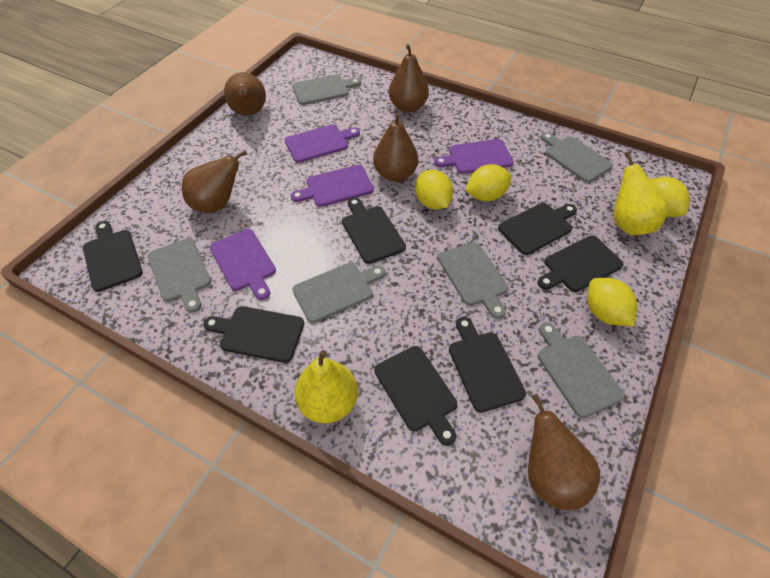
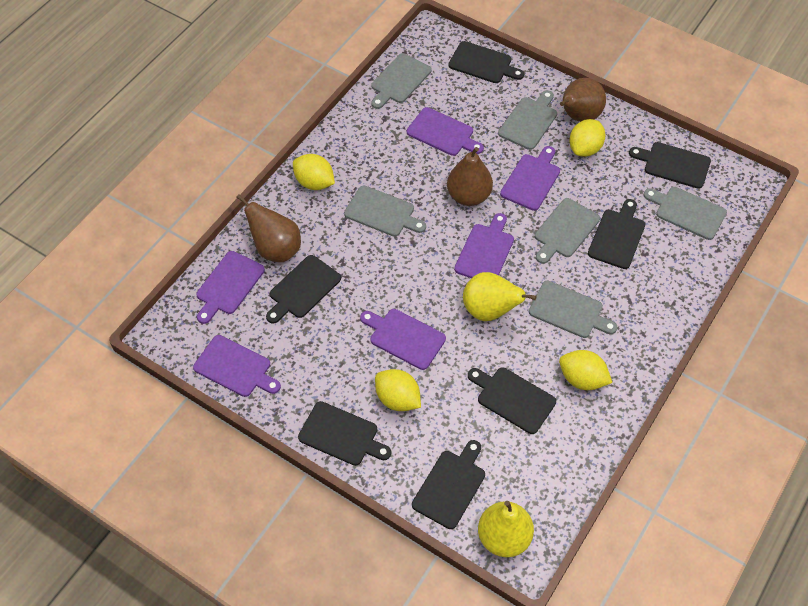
brown pear: [182,150,247,213] [224,72,266,116] [373,112,418,182] [389,44,429,113] [528,394,600,511] = 5 -> [236,194,301,262] [447,147,493,206] [560,78,606,122] = 3
purple cutting board: [210,229,276,300] [285,124,360,163] [291,165,374,207] [434,139,514,174] = 4 -> [193,335,281,397] [196,251,265,324] [360,309,446,370] [407,107,484,156] [454,213,514,278] [500,146,560,211] = 6

